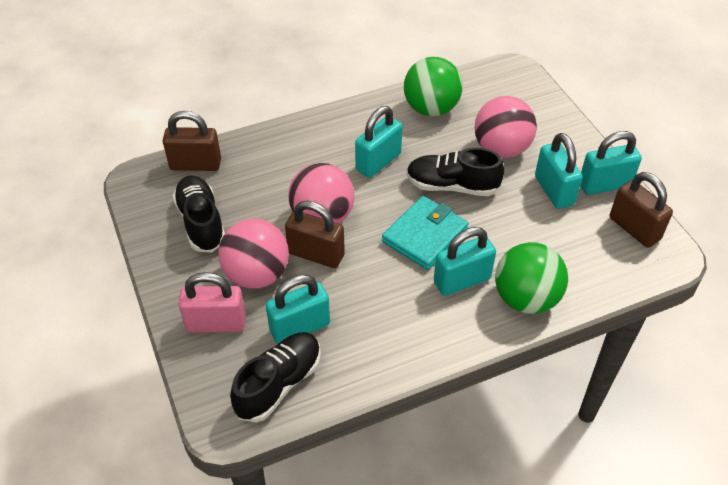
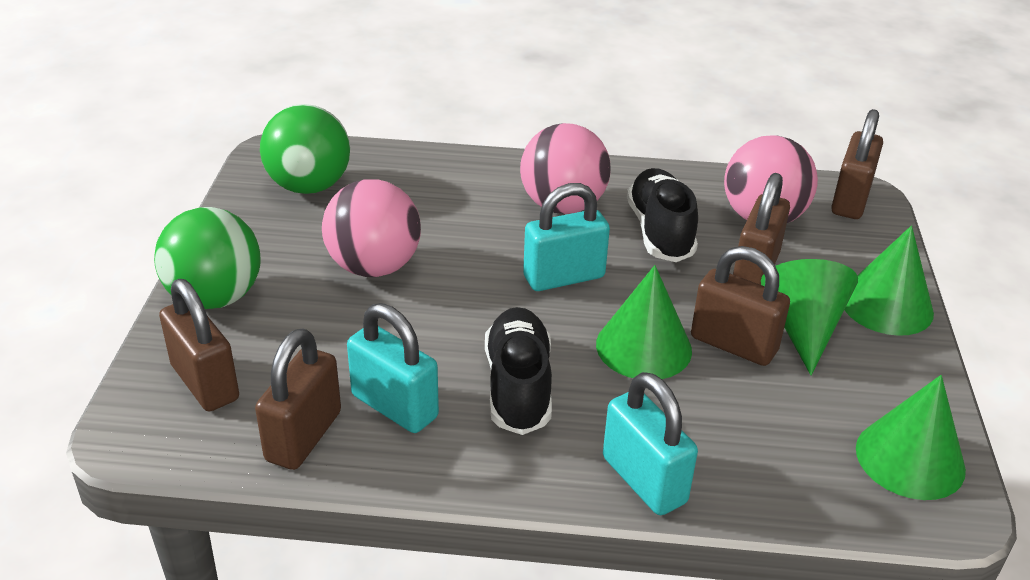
black shoe: [173,175,225,252] [230,332,321,422] [407,148,504,196] = 3 -> [485,307,552,435] [627,168,698,262] = 2
brown padlock: [163,111,221,171] [285,200,345,268] [610,172,673,248] = 3 -> [159,279,239,411] [255,328,341,470] [691,246,790,366] [733,173,790,285] [831,109,883,219] = 5
green cone: none = 0 -> [596,265,692,379] [761,259,858,376] [845,225,934,336] [856,375,966,500] = 4
pink padlock: [178,272,246,333] = 1 -> none = 0
turquoise padlock: [266,275,330,344] [355,106,403,178] [434,227,496,296] [535,133,583,209] [580,131,642,195] = 5 -> [347,303,439,433] [523,183,610,291] [603,372,698,515] = 3
turquoise wallet: [382,196,469,270] = 1 -> none = 0

